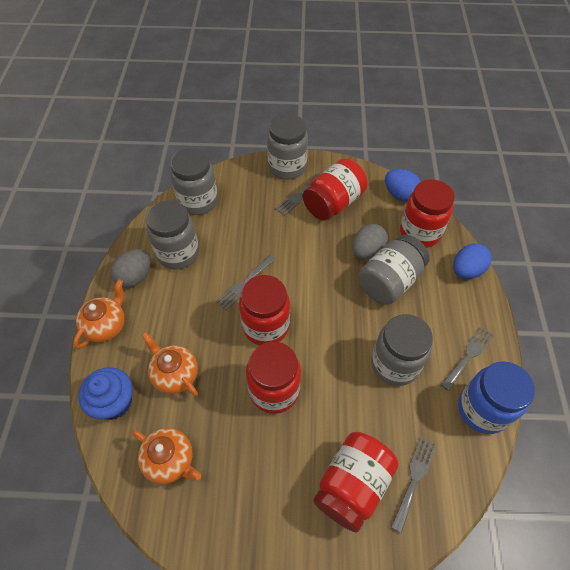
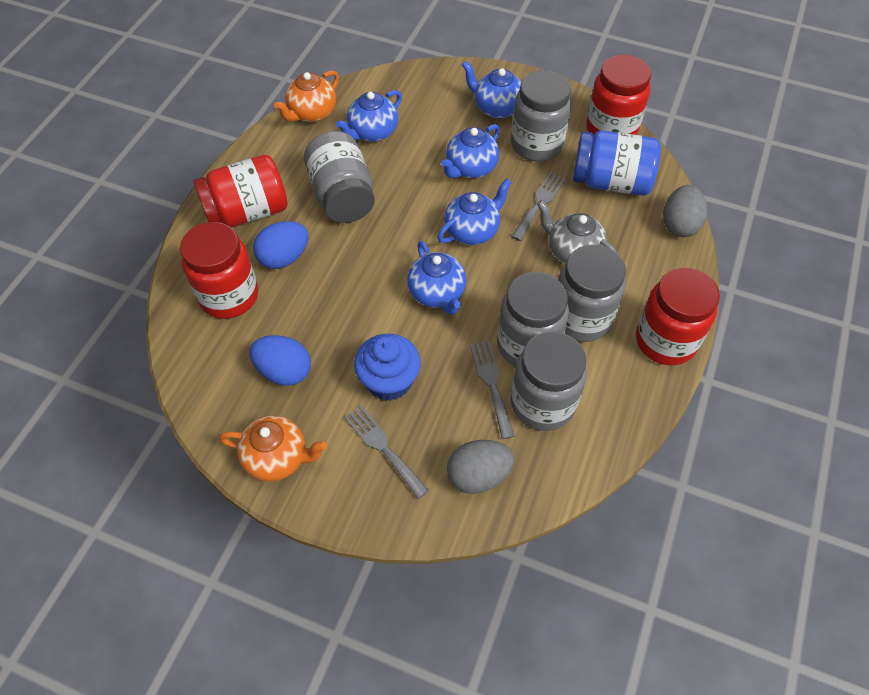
blue teapot: none = 0 -> [336,90,402,142] [407,241,466,315] [438,179,512,245] [441,124,500,178] [462,61,521,118] = 5
grey fork: [216,255,276,311] [275,171,322,216] [391,437,437,533] [441,326,495,391] = 4 -> [344,405,429,499] [470,341,515,439] [511,172,566,241] = 3
grey teapot: none = 0 -> [537,200,618,264] = 1
orange teapot: [73,279,125,349] [132,428,201,484] [142,332,198,396] = 3 -> [219,415,327,481] [274,70,339,122] = 2
red jar: [239,275,290,345] [246,341,301,414] [303,158,367,220] [313,432,399,533] [400,180,455,248] = 5 -> [180,222,258,319] [193,155,288,227] [586,55,651,136] [636,267,720,365] = 4

